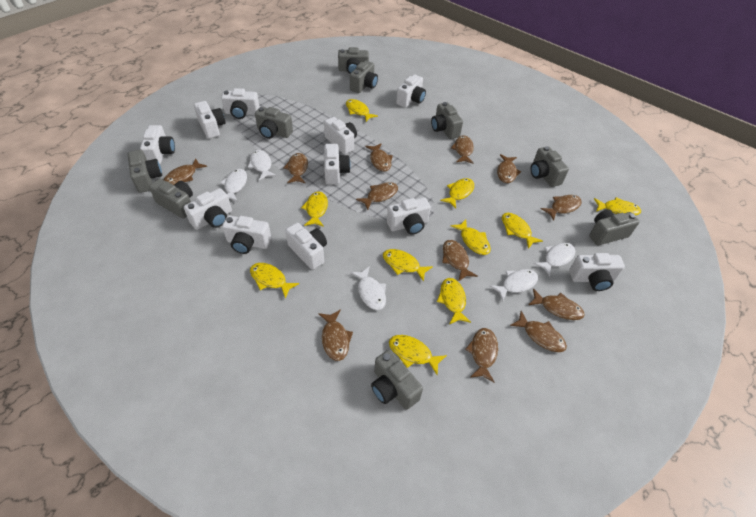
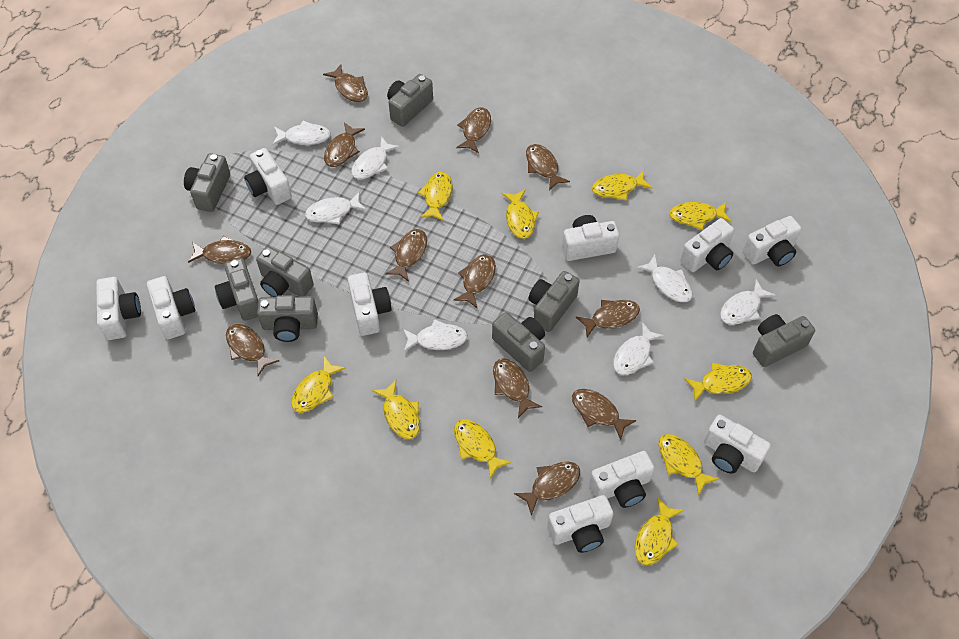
grey camera: [128,150,162,193] [149,179,193,219] [255,107,293,139] [338,47,369,74] [350,61,378,93] [371,350,423,410] [431,102,463,139] [531,146,569,187] [589,209,640,245] = 9 -> [184,153,230,212] [215,258,258,321] [256,246,314,297] [257,295,318,342] [387,74,433,127] [492,312,545,372] [529,271,579,332] [753,314,815,367] = 8
white camera: [140,125,175,164] [184,188,232,230] [194,101,226,139] [221,88,260,119] [222,216,271,254] [285,223,327,270] [324,117,357,154] [324,144,351,184] [387,197,431,235] [396,75,426,108] [569,253,625,291] = 11 -> [96,277,141,340] [147,276,195,339] [244,148,292,205] [347,272,392,336] [547,495,614,553] [562,215,619,261] [589,451,655,508] [680,218,734,272] [704,415,771,474] [743,216,801,267] = 10
white fish: [220,169,247,202] [248,150,277,180] [350,266,386,310] [490,269,538,302] [534,243,575,277] = 5 -> [272,121,331,145] [305,191,367,224] [351,136,400,180] [403,319,468,352] [613,322,664,375] [637,254,693,302] [720,279,775,325] = 7

